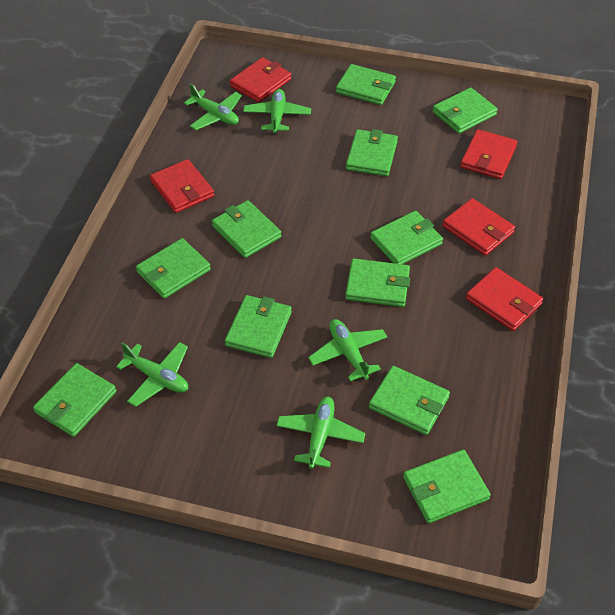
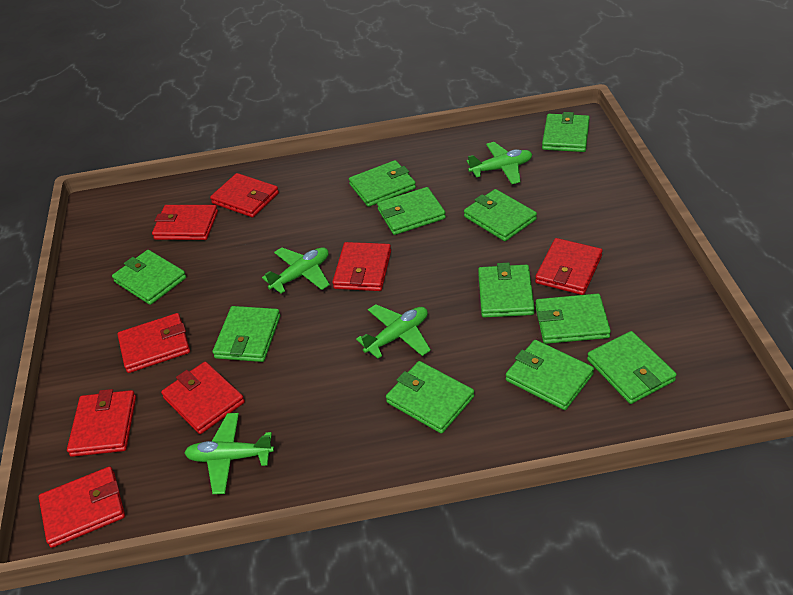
green plane: [116,342,188,407] [184,83,242,130] [243,89,311,135] [276,397,365,469] [308,319,388,381] = 5 -> [184,413,274,494] [262,247,330,294] [356,304,431,359] [467,142,532,184] = 4
red wallet: [150,159,214,213] [230,57,291,102] [443,198,515,255] [460,129,517,179] [466,267,543,331] = 5 -> [39,467,125,548] [67,389,136,457] [118,313,190,373] [152,205,218,240] [161,362,245,434] [210,173,279,217] [332,242,391,291] [535,238,602,295] = 8

